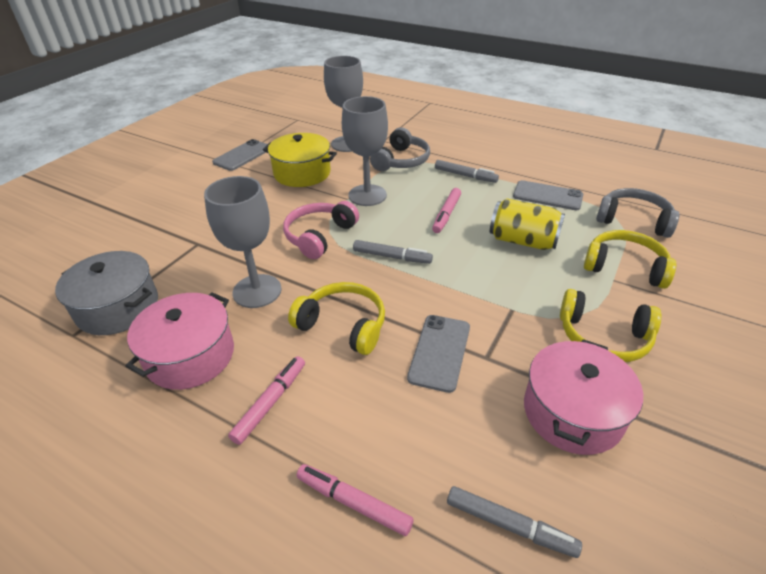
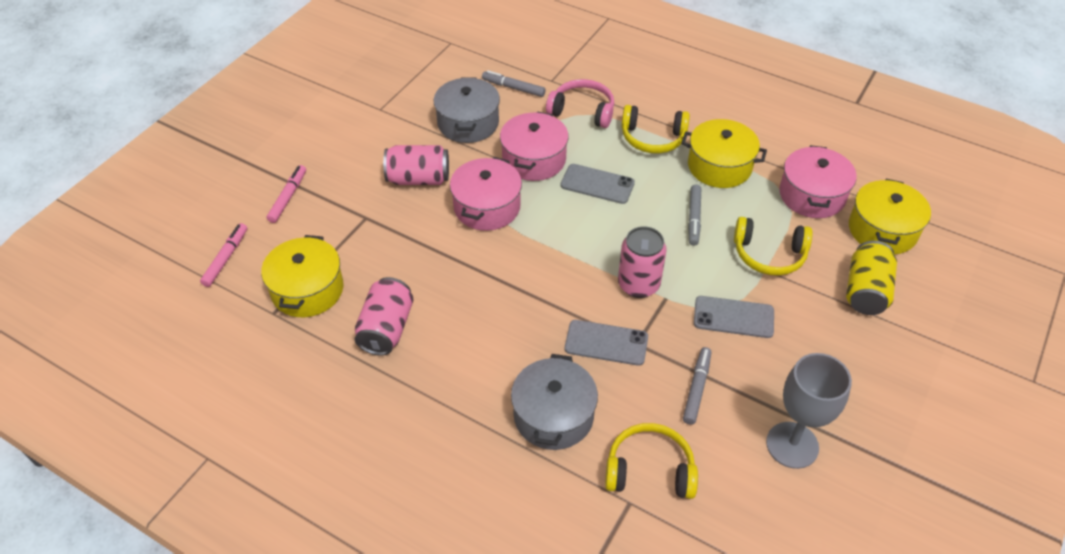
grey goblet: [204,176,282,308] [324,56,363,152] [342,96,388,206] = 3 -> [766,353,852,469] = 1
grey headphones: [370,127,430,171] [596,188,679,238] = 2 -> none = 0
grey pot: [55,251,158,335] = 1 -> [434,77,500,143] [511,354,598,450] = 2
pink can: none = 0 -> [355,277,414,356] [383,145,449,185] [618,226,667,298] = 3
pink marker: [228,356,305,445] [296,464,414,536] [432,188,461,233] = 3 -> [200,223,247,287] [267,165,306,223] = 2
pink pot: [125,292,234,390] [524,339,643,455] = 2 -> [450,157,522,231] [500,111,569,181] [779,145,857,218] = 3
yellow pot: [263,133,337,187] = 1 -> [261,235,344,317] [681,119,767,188] [849,179,931,255] = 3

